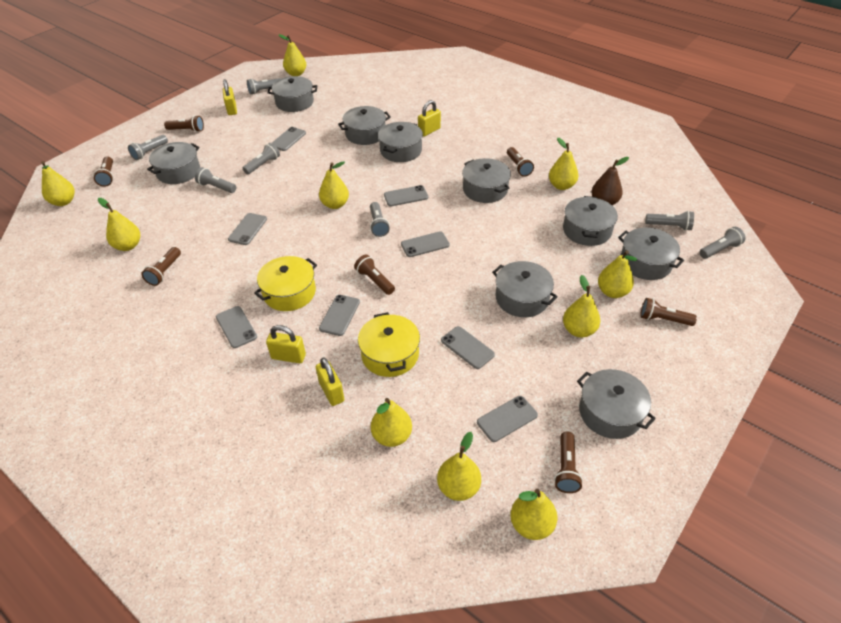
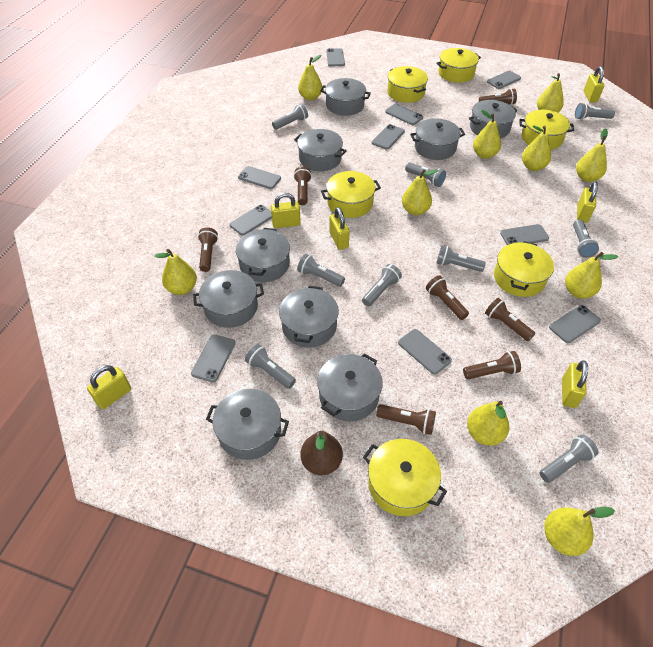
grey flashlight: [128,135,168,160] [195,167,236,193] [243,143,280,174] [247,78,281,95] [370,202,390,237] [645,211,694,231] [699,227,745,259] = 7 -> [245,344,296,389] [272,103,308,130] [297,254,345,287] [362,264,402,306] [405,163,446,187] [436,245,486,272] [540,434,598,483] [573,219,599,258] [575,103,615,120] = 9
grey phone: [216,306,257,348] [228,213,267,245] [272,127,306,151] [319,295,360,336] [384,185,428,206] [401,231,450,257] [441,326,495,369] [477,396,538,442] = 8 -> [191,335,236,382] [229,205,272,236] [238,166,281,189] [326,48,345,66] [372,124,405,149] [385,104,423,125] [398,329,452,374] [487,71,521,89] [500,224,549,245] [549,305,601,343] = 10
yellow padlock: [223,79,237,115] [266,325,306,363] [316,357,344,406] [418,100,441,136] = 4 -> [87,365,131,409] [271,193,301,228] [329,207,350,250] [562,360,588,408] [577,181,598,223] [584,66,604,102] = 6
yellow pot: [254,256,317,311] [358,312,420,377] = 2 -> [321,171,381,218] [363,439,447,516] [387,66,428,103] [436,48,481,83] [494,241,554,297] [519,110,574,150] = 6

